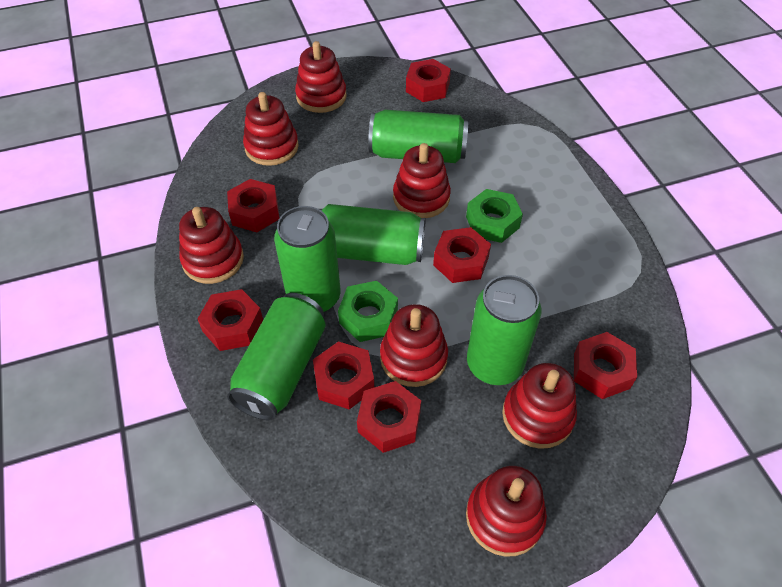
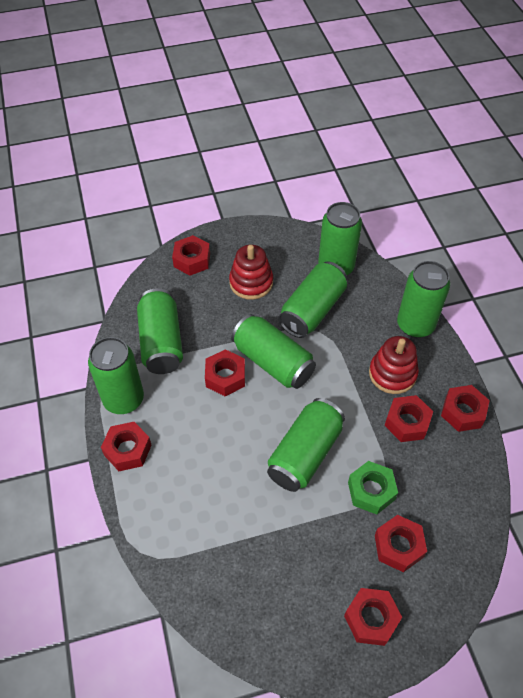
green can: [227,293,326,420] [274,206,340,312] [319,204,426,265] [368,110,469,163] [467,275,541,385] = 5 -> [88,337,144,414] [137,289,183,374] [231,314,316,389] [267,398,345,492] [279,262,347,338] [318,202,362,275] [397,261,450,338] = 7
green nut: [338,281,398,342] [466,189,523,243] = 2 -> [348,461,398,515] = 1
red stacking toy: [179,207,244,284] [243,92,299,166] [295,41,347,113] [380,304,448,387] [393,143,451,218] [466,466,547,557] [502,363,577,449] = 7 -> [229,245,273,300] [369,336,419,394] = 2

